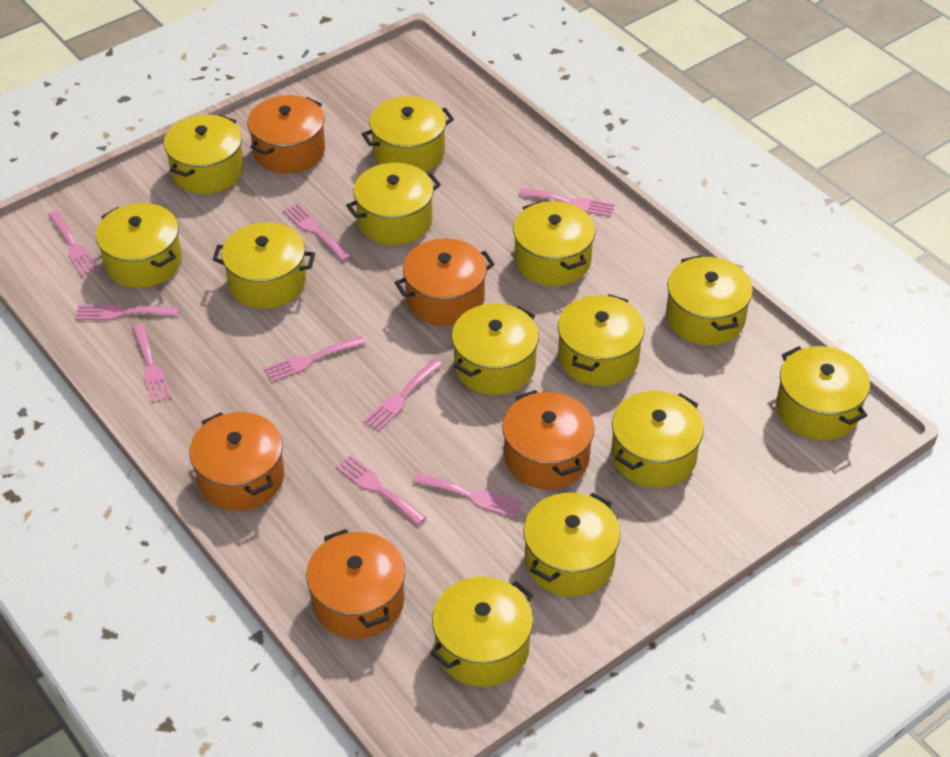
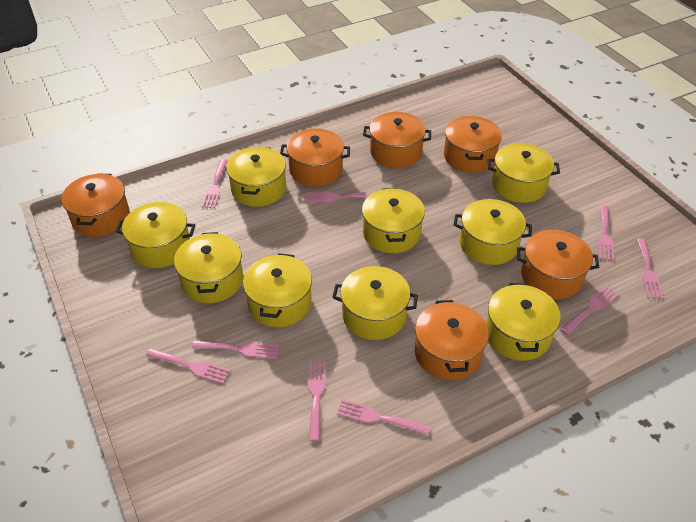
orange pot: [189,412,284,511] [248,95,325,174] [306,529,405,639] [395,239,495,326] [502,390,594,489] = 5 -> [61,173,130,237] [280,128,350,187] [363,112,431,168] [415,300,489,380] [444,116,502,173] [517,230,599,299] = 6
yellow pot: [96,203,182,288] [164,115,244,194] [213,222,315,309] [346,163,441,245] [362,96,454,172] [430,577,533,687] [452,304,539,395] [513,201,595,286] [523,492,620,597] [558,294,645,386] [611,391,704,488] [666,255,753,345] [776,346,870,441] = 13 -> [116,202,196,268] [174,232,243,303] [226,146,286,207] [243,253,312,327] [332,266,418,340] [362,188,425,253] [454,199,532,265] [486,283,561,361] [488,143,560,203] = 9

